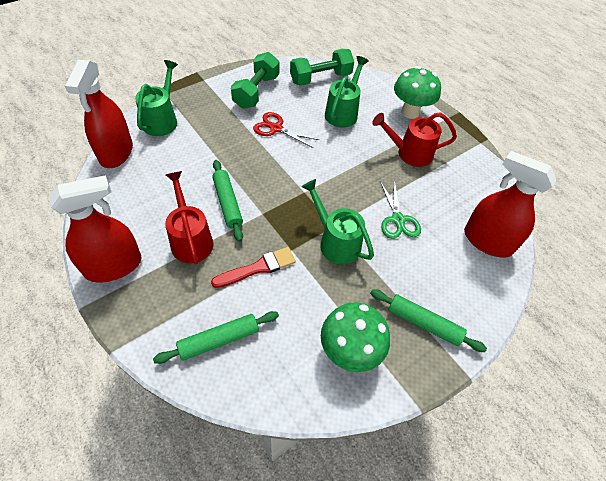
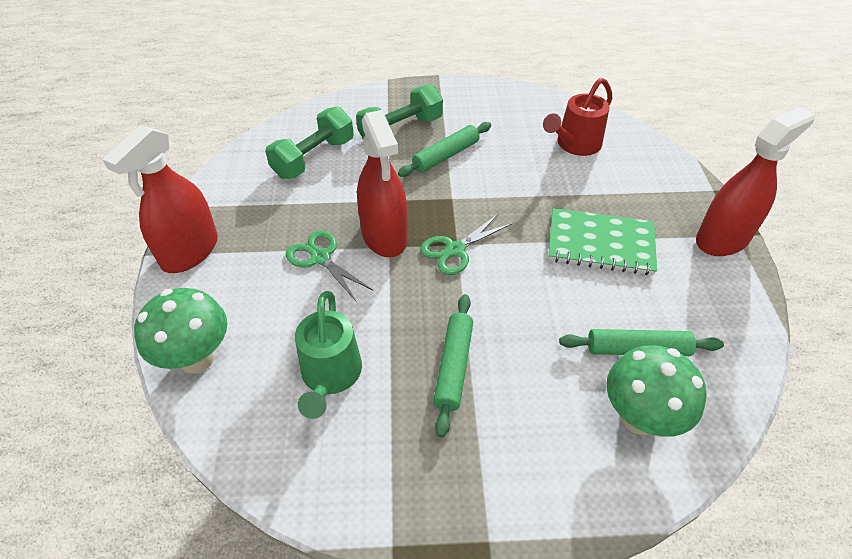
green notebook: none = 0 -> [548,208,657,275] = 1
green scissors: [380,179,421,239] = 1 -> [286,230,373,301] [420,213,513,275] = 2
green watering can: [135,60,178,136] [302,179,374,265] [325,56,369,128] = 3 -> [295,291,362,419] = 1
red brush: [211,247,296,288] = 1 -> none = 0
red scissors: [253,112,319,148] = 1 -> none = 0
red watering can: [165,171,213,264] [372,112,457,167] = 2 -> [543,78,612,156] = 1

